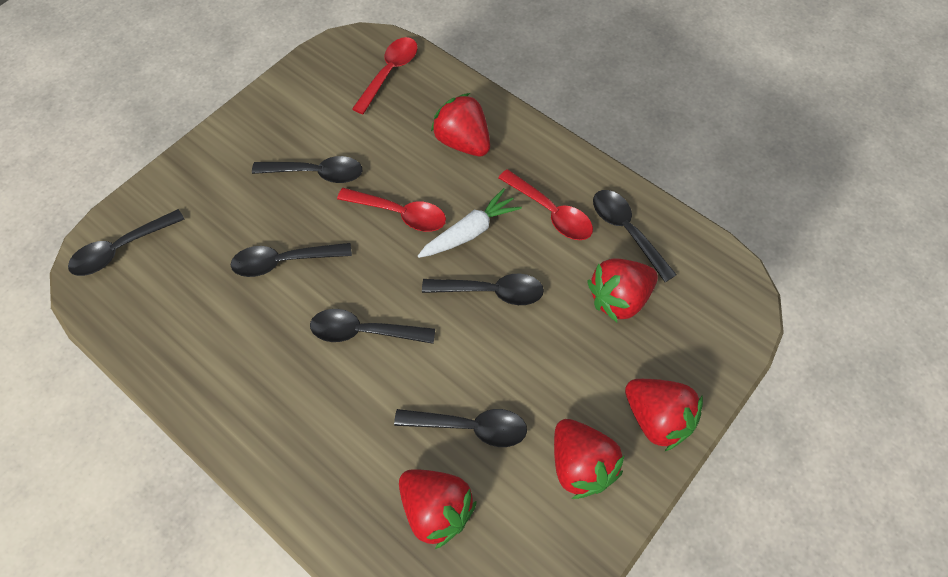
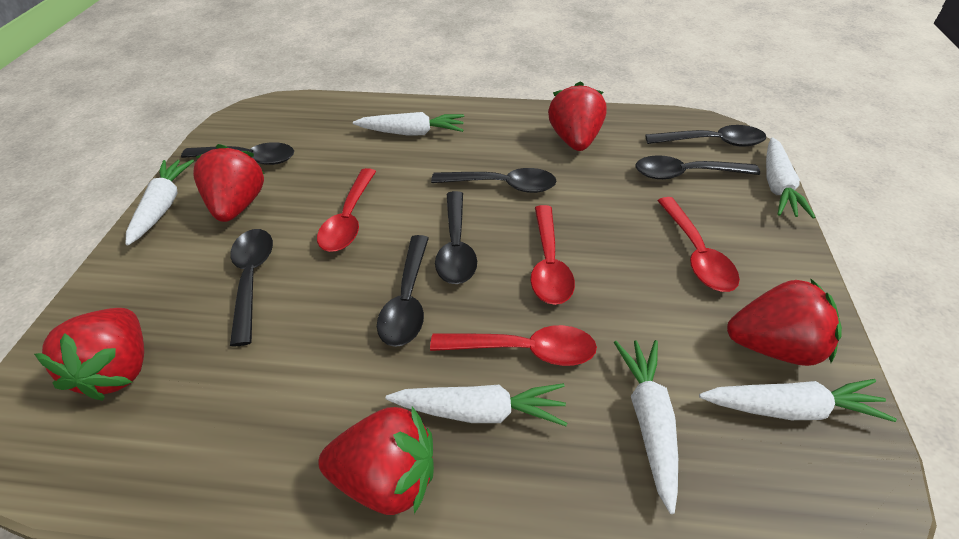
red spoon: [337,188,446,232] [352,37,418,114] [498,169,593,240] = 3 -> [317,168,376,252] [430,325,597,366] [531,205,575,305] [657,197,740,292] = 4
white carrot: [418,188,522,258] = 1 -> [125,159,194,246] [353,112,464,135] [386,383,567,426] [614,340,678,514] [699,379,897,422] [766,137,816,219] = 6

